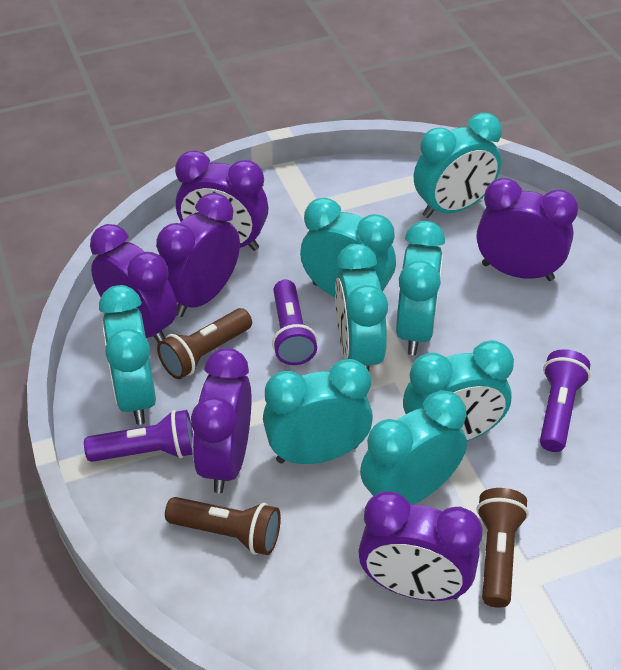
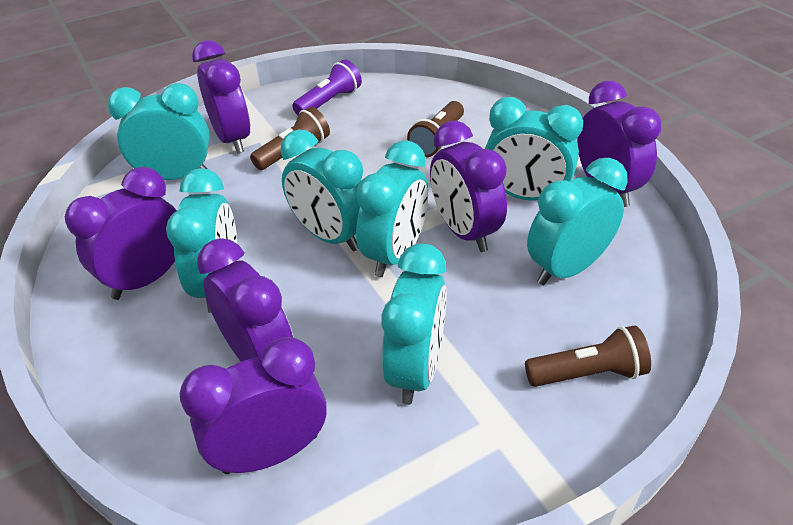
purple flashlight: [84,410,193,462] [272,280,317,365] [540,349,591,452] = 3 -> [292,59,362,115] = 1
turquoise clock: [99,285,156,425] [263,359,373,464] [300,198,396,297] [335,244,388,371] [360,390,467,504] [396,221,445,355] [403,340,514,441] [414,113,502,218] = 8 -> [108,83,210,180] [166,168,237,313] [281,129,363,251] [356,141,428,277] [381,244,447,405] [485,97,583,201] [527,158,628,285] = 7

